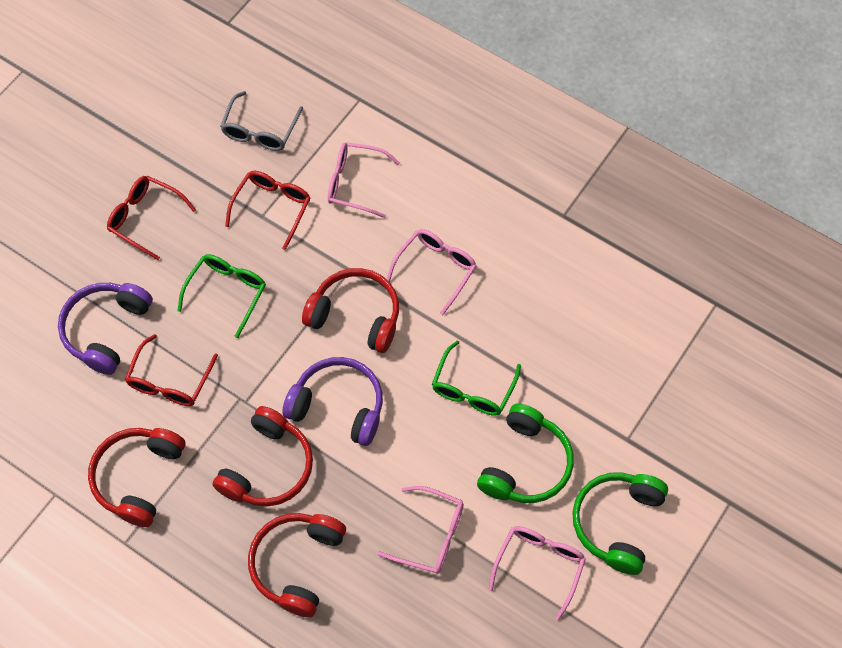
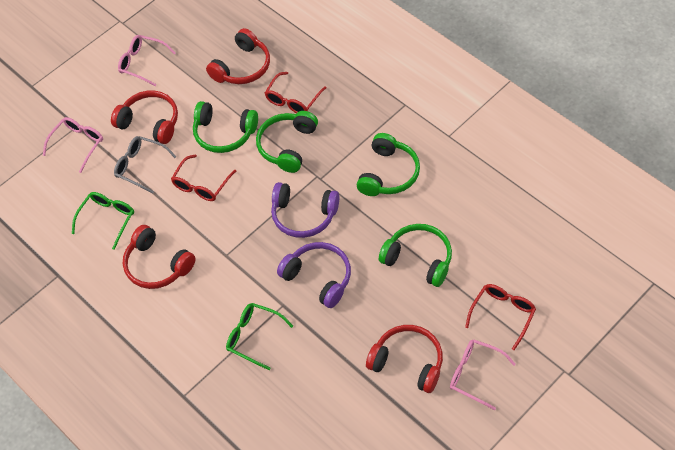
green headphones: [477,403,574,503] [572,472,668,575] = 2 -> [193,101,258,153] [256,111,318,173] [357,133,420,196] [379,224,452,287] = 4
pink glasses: [328,142,400,218] [377,486,464,574] [386,229,477,315] [488,526,586,620] = 4 -> [43,117,103,173] [118,35,176,86] [450,339,516,410] = 3

